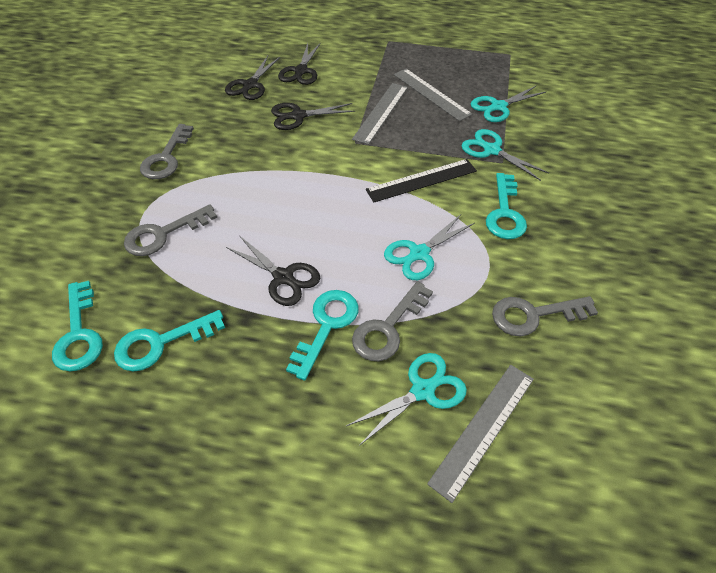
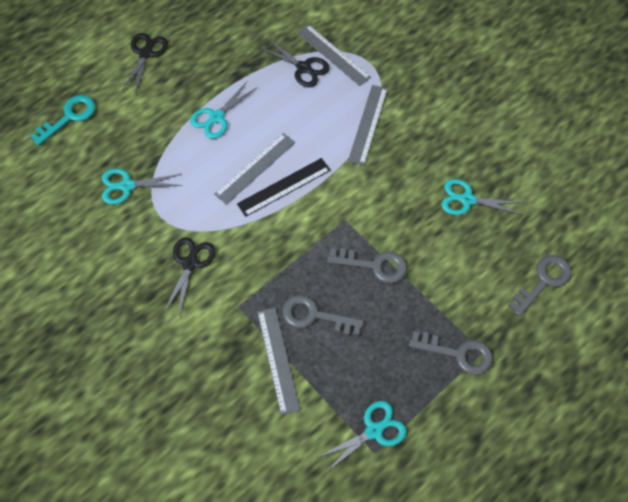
black scissors: [225,56,280,100] [226,235,320,306] [271,103,355,130] [278,42,321,85] = 4 -> [122,33,168,94] [164,237,215,315] [259,39,330,87] = 3
grey ruler: [352,83,408,145] [394,69,472,121] [427,365,534,503] = 3 -> [214,133,295,205] [258,308,300,415] [297,24,371,86] [348,85,388,165] = 4
turquoise key: [52,281,103,371] [114,310,225,371] [286,290,359,381] [486,173,527,239] = 4 -> [30,95,96,146] = 1

